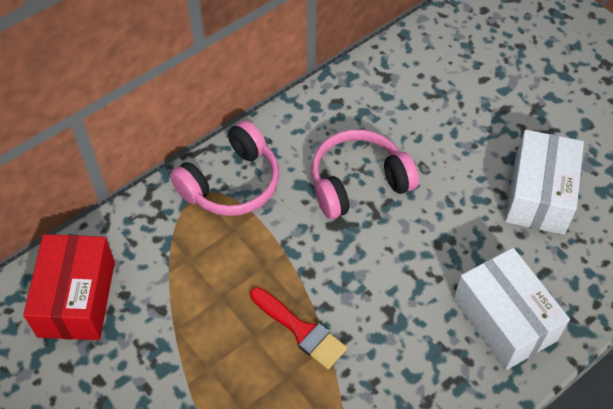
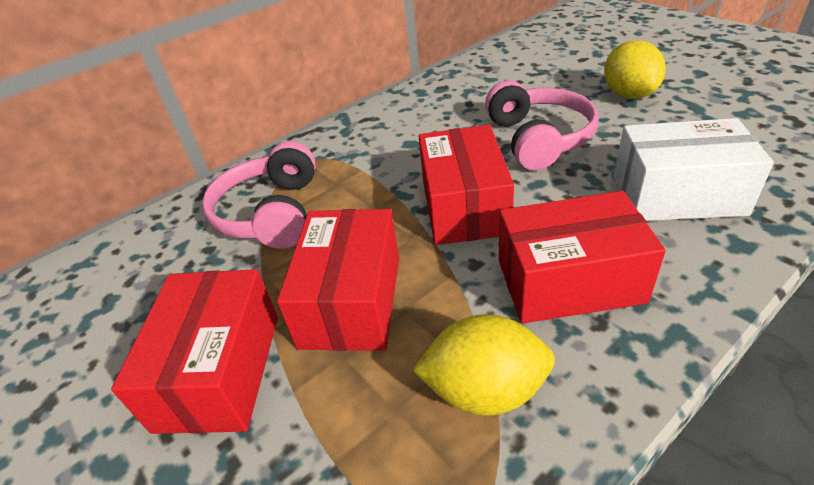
red box: [23,234,115,340] = 1 -> [111,269,278,434] [277,209,399,351] [419,125,514,245] [499,191,666,323] = 4
red brush: [250,287,347,370] = 1 -> none = 0
white box: [454,248,570,370] [505,130,584,235] = 2 -> [614,118,774,221] = 1
yellow lemon: none = 0 -> [412,314,555,415] [604,40,666,99] = 2

